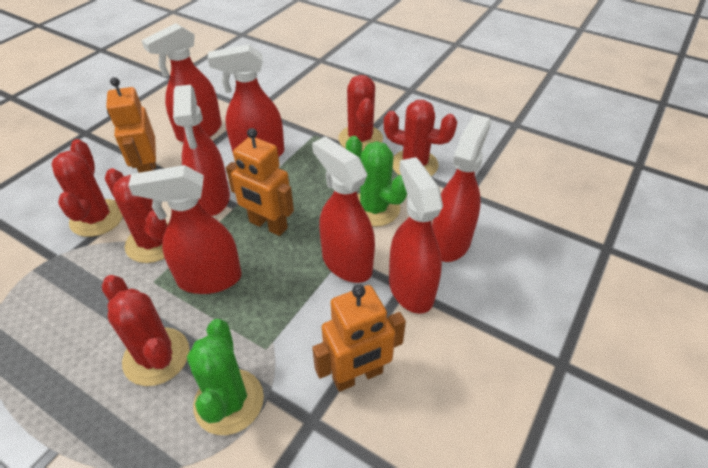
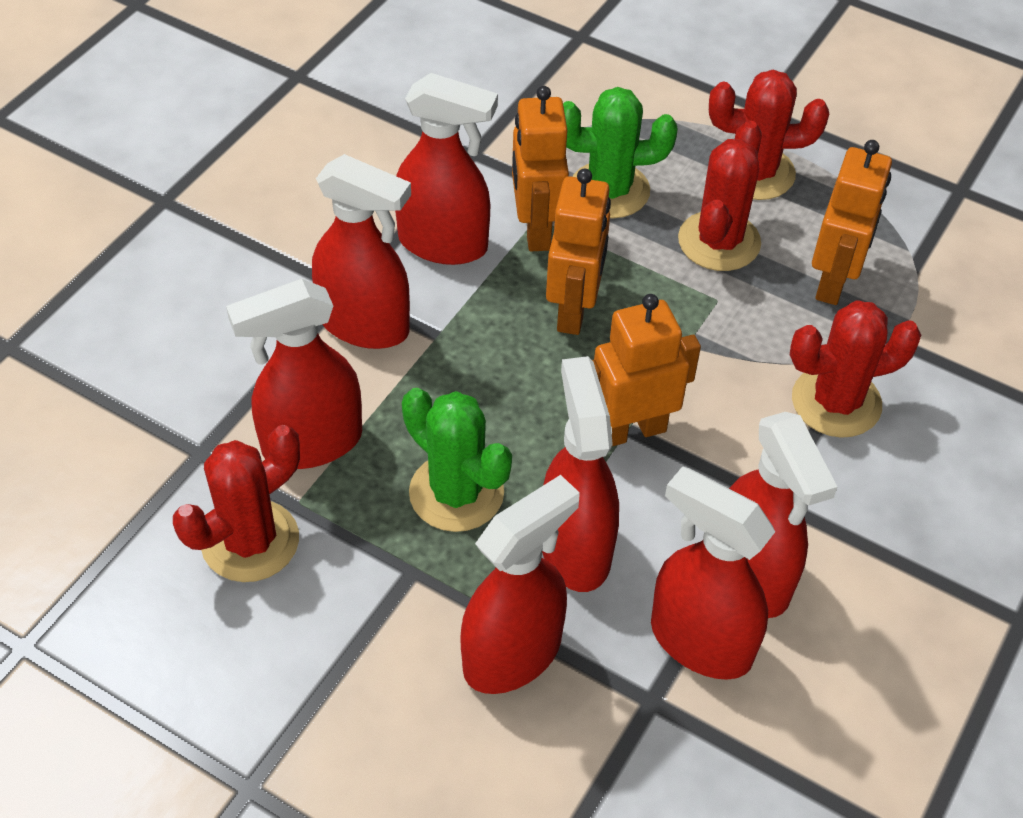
orange robot: [106,77,156,173] [226,128,294,236] [312,284,406,392] = 3 -> [512,86,569,251] [546,169,611,335] [592,294,701,446] [812,140,892,305] = 4
red cactus: [52,139,123,237] [102,275,189,386] [105,168,169,263] [338,75,383,151] [384,100,457,176] = 5 -> [173,425,300,582] [678,120,762,271] [709,70,829,200] [790,300,921,438] = 4

